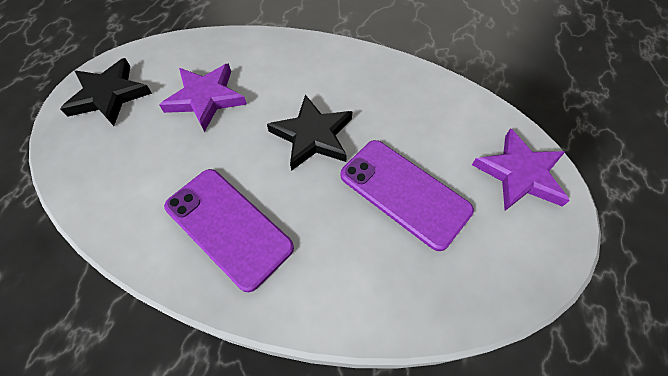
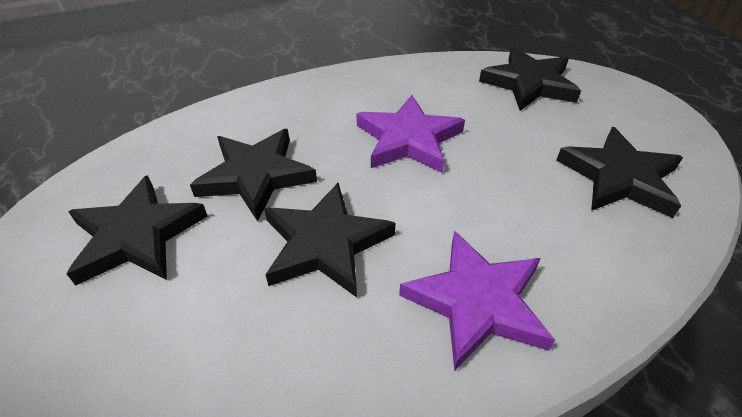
black star: [60,58,152,126] [267,95,352,171] = 2 -> [66,175,207,286] [190,129,317,222] [264,183,396,297] [479,47,581,111] [557,127,683,218] = 5
purple phone: [164,169,294,292] [340,140,474,251] = 2 -> none = 0

